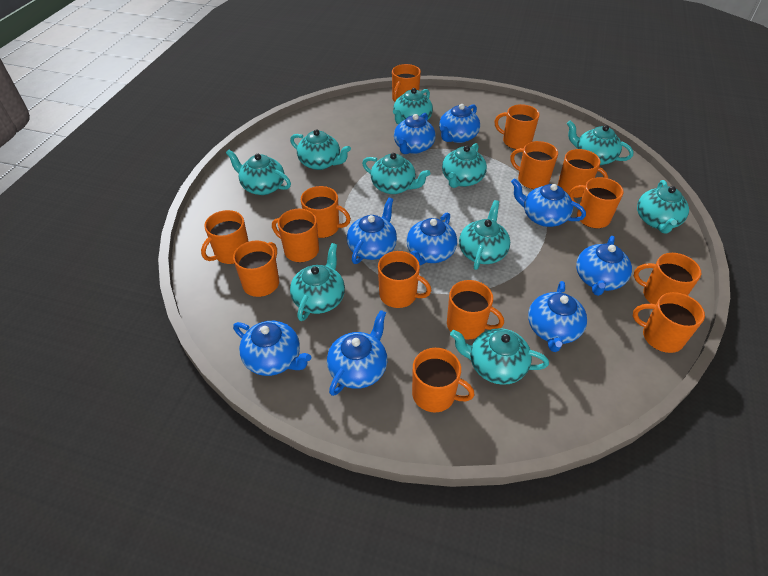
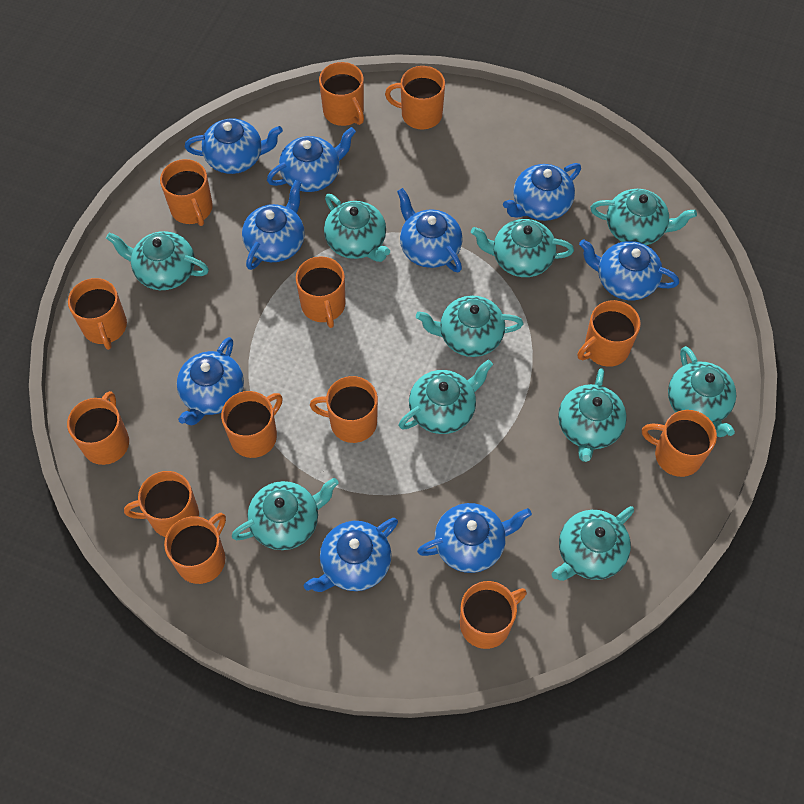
orange mug: [201,210,249,264] [233,240,279,297] [272,209,319,262] [301,186,351,238] [378,251,431,308] [392,64,421,102] [412,348,475,413] [447,280,504,339] [495,104,539,149] [510,141,558,189] [558,149,608,198] [569,177,624,228] [633,292,705,353] [634,253,701,304] = 14 -> [67,391,129,465] [68,278,127,350] [124,471,199,537] [160,159,213,226] [164,513,226,584] [221,391,283,458] [296,257,345,328] [310,376,378,443] [319,62,364,126] [385,66,445,129] [460,581,527,649] [578,300,641,367] [642,410,717,477] = 13

